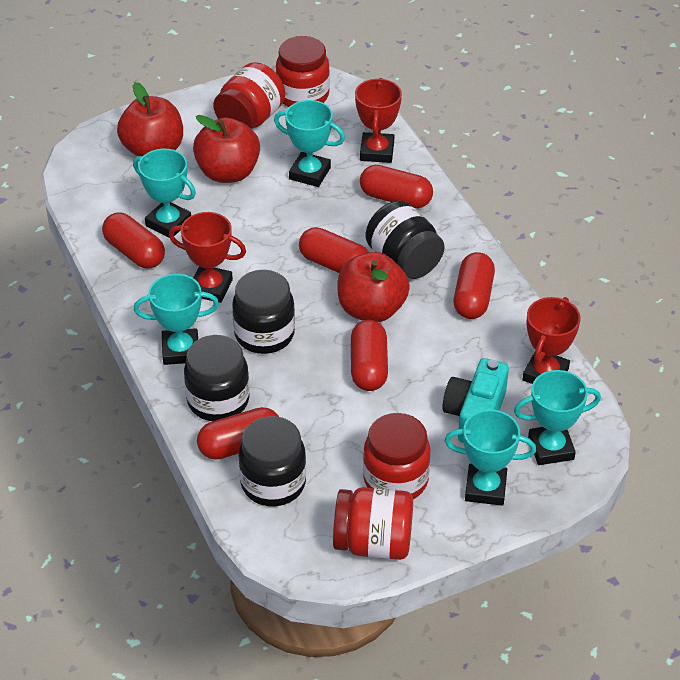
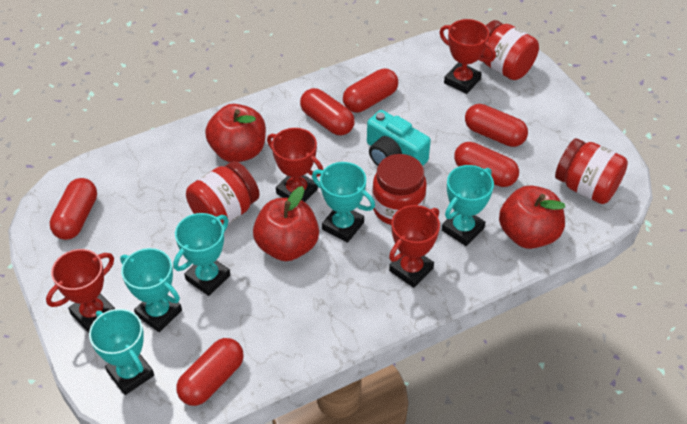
black jar: [184,335,250,421] [232,270,295,354] [239,416,306,507] [365,201,445,279] = 4 -> none = 0
red trophy: [169,212,246,303] [355,78,402,163] [523,297,581,384] = 3 -> [46,249,115,333] [267,128,323,202] [389,205,440,288] [439,19,496,94] = 4

